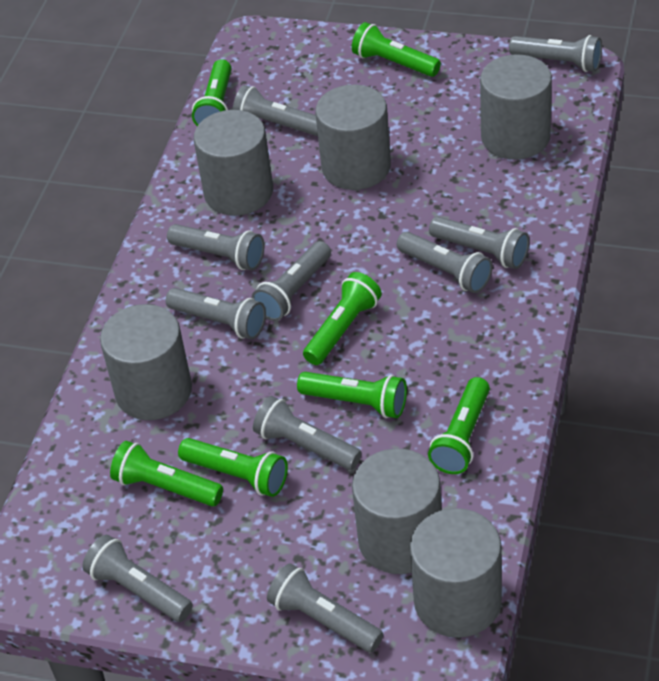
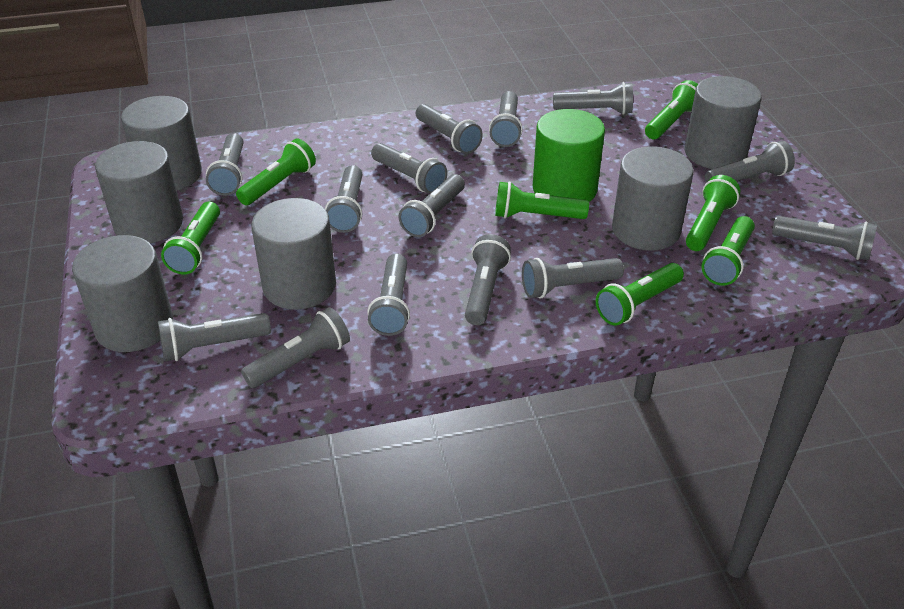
green cylinder: none = 0 -> [533,109,605,202] = 1
grey flashlight: [82,535,193,622] [166,288,266,339] [167,224,265,271] [233,85,318,136] [252,241,331,321] [253,396,362,470] [267,563,383,653] [397,232,493,293] [429,217,529,269] [509,35,602,72] = 10 -> [158,313,271,361] [206,133,243,196] [241,307,350,388] [325,165,362,233] [367,253,410,336] [371,143,447,194] [398,174,465,237] [416,104,483,154] [465,234,511,325] [489,91,523,147] [522,258,624,298] [553,82,633,115] [705,141,795,183] [772,216,877,260] = 14

